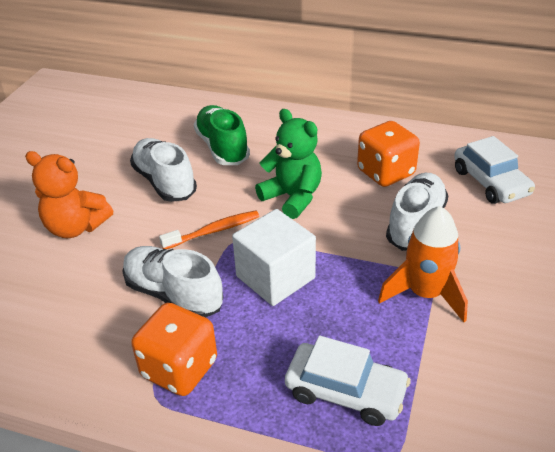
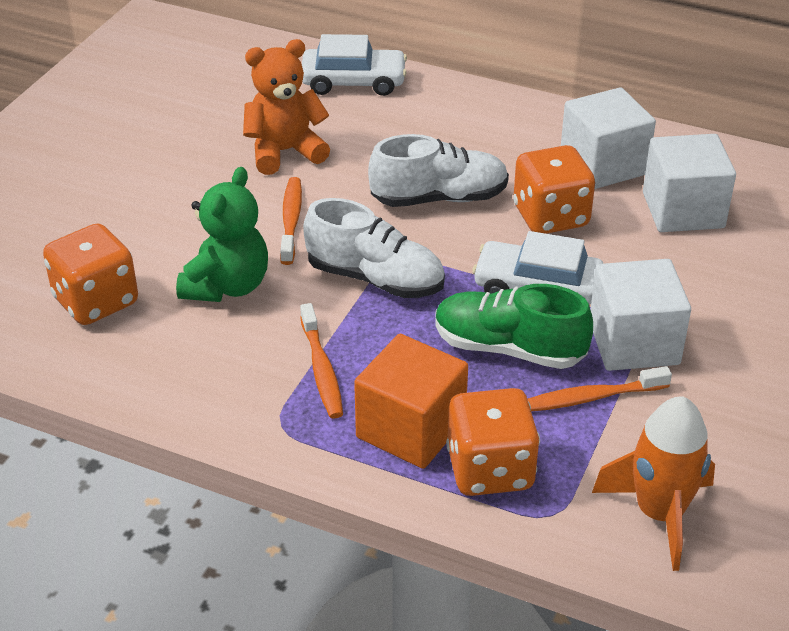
orange cube: none = 0 -> [354,334,468,469] = 1
orange dice: [131,303,217,396] [357,121,420,187] = 2 -> [43,223,138,325] [446,388,540,496] [513,145,595,234] = 3
orange toothbrush: [159,210,259,249] = 1 -> [280,177,302,265] [300,303,343,419] [528,366,672,411] = 3
white cube: [232,209,316,306] = 1 -> [561,87,656,189] [590,259,691,371] [643,134,736,232] = 3
white shoe: [123,246,223,318] [130,138,197,202] [386,173,448,251] = 3 -> [303,198,445,298] [368,134,509,207] = 2

